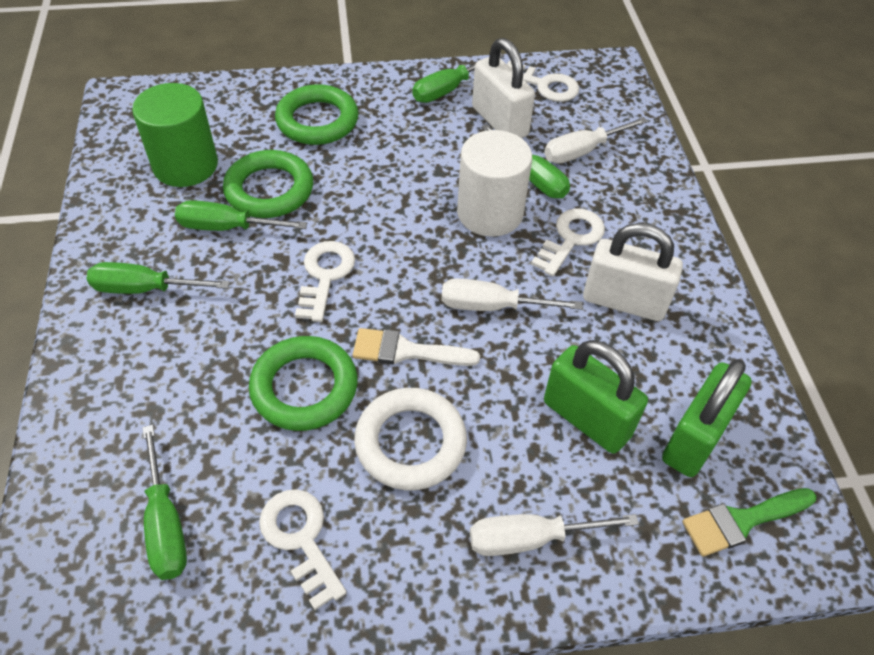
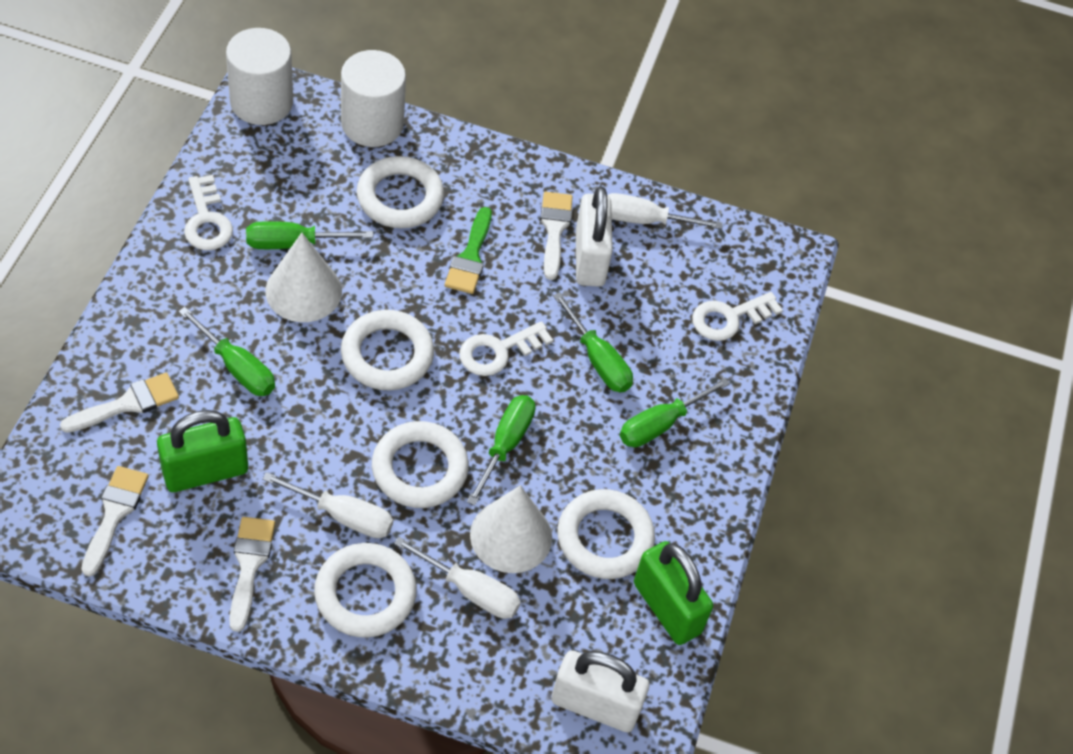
green cylinder: [132,83,218,187] = 1 -> none = 0
green ring: [223,150,313,218] [249,336,358,431] [275,84,358,145] = 3 -> none = 0
white brush: [353,328,480,366] = 1 -> [60,372,179,433] [81,466,149,577] [229,517,275,632] [540,192,573,280] = 4
white cone: none = 0 -> [265,233,342,322] [470,486,552,573] = 2
white cylinder: [457,130,532,237] = 1 -> [226,28,293,125] [341,50,406,147] = 2
white key: [259,489,347,610] [295,241,355,322] [507,60,579,102] [531,208,605,276] = 4 -> [184,175,233,250] [459,321,553,376] [692,292,783,341] = 3
white ring: [354,388,467,490] = 1 -> [314,543,417,638] [341,310,434,390] [357,156,444,228] [372,421,469,508] [557,489,655,579] = 5

